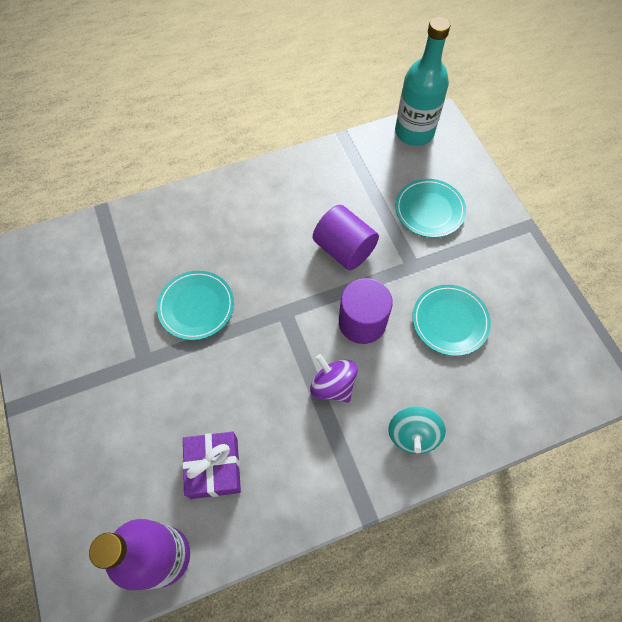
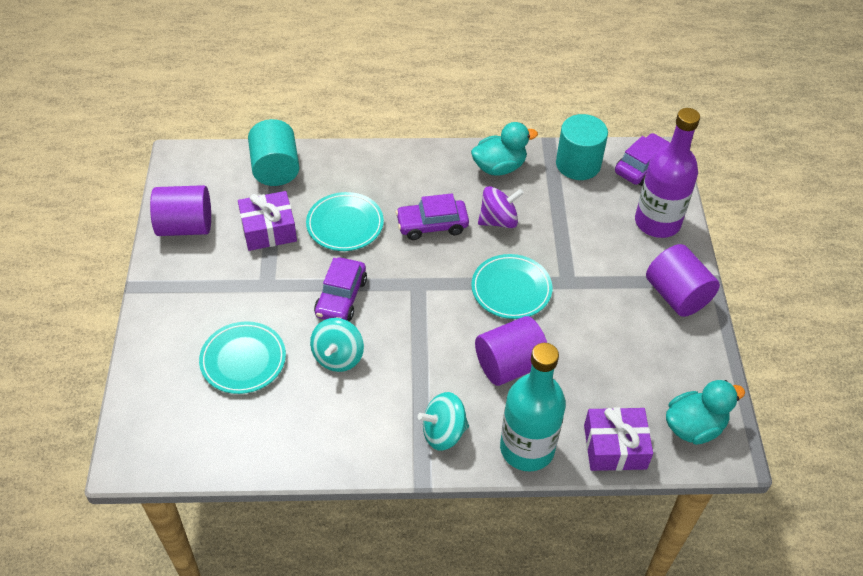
purple car: none = 0 -> [314,257,367,321] [396,193,469,240] [615,133,670,186] = 3
purple cylinder: [313,205,379,270] [339,278,393,344] = 2 -> [150,185,211,236] [475,316,547,386] [646,244,720,317] = 3
purple gift: [183,432,241,499] = 1 -> [238,191,297,251] [584,407,653,471] = 2
turquoise cylinder: none = 0 -> [248,119,299,186] [556,114,608,180] = 2
turquoise duck: none = 0 -> [471,122,538,176] [666,380,745,445] = 2
turquoise spinning top: [388,406,446,454] = 1 -> [310,318,364,372] [418,392,469,451] = 2

